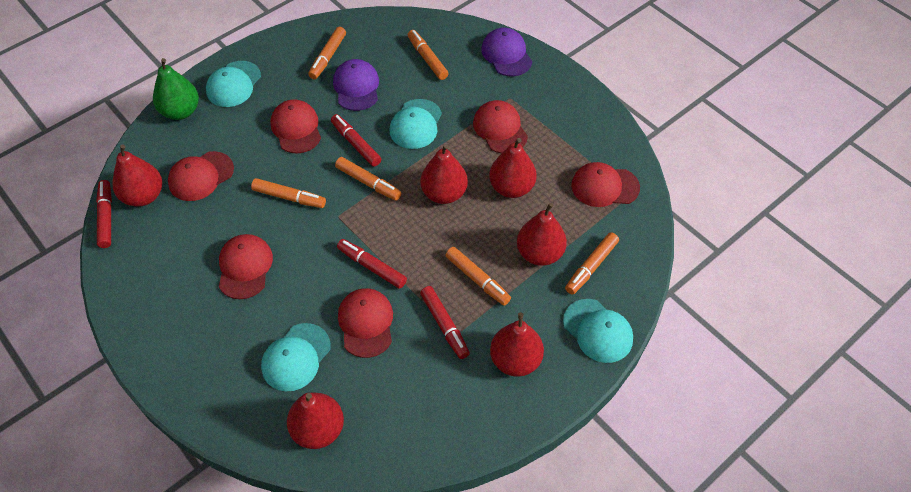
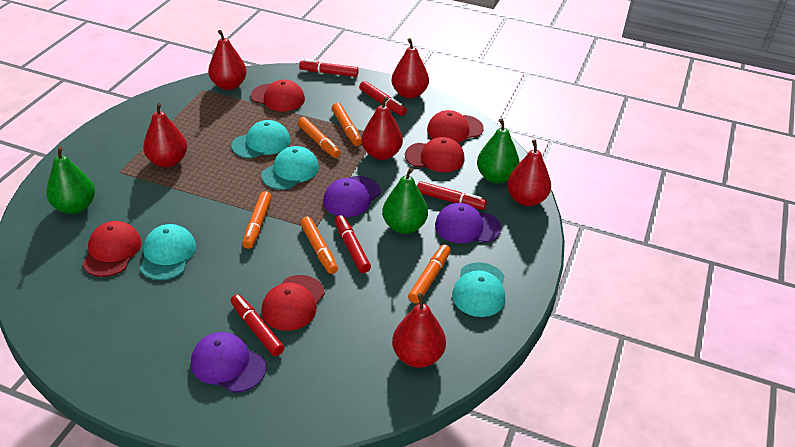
green pear: [153,58,199,120] = 1 -> [46,146,95,214] [382,167,428,234] [477,118,520,183] = 3
orange marker: [251,178,326,208] [308,27,346,80] [335,157,401,201] [408,30,449,80] [445,247,511,306] [565,232,619,295] = 6 -> [242,191,272,249] [298,117,341,158] [300,216,338,274] [332,103,362,146] [408,244,451,304] = 5
purple cap: [333,59,379,111] [481,28,532,76] = 2 -> [191,332,266,393] [323,176,380,217] [435,203,501,243] = 3
red cap: [168,151,234,201] [219,234,273,299] [270,99,321,153] [338,288,393,358] [473,100,528,153] [571,162,640,207] = 6 -> [82,221,142,277] [251,80,305,112] [261,275,325,331] [405,137,465,172] [427,110,484,143] = 5
red marker: [96,180,112,248] [331,114,381,167] [337,239,407,289] [420,286,470,359] = 4 -> [231,294,284,356] [299,59,359,77] [335,215,371,273] [359,81,407,116] [417,181,487,210] = 5

